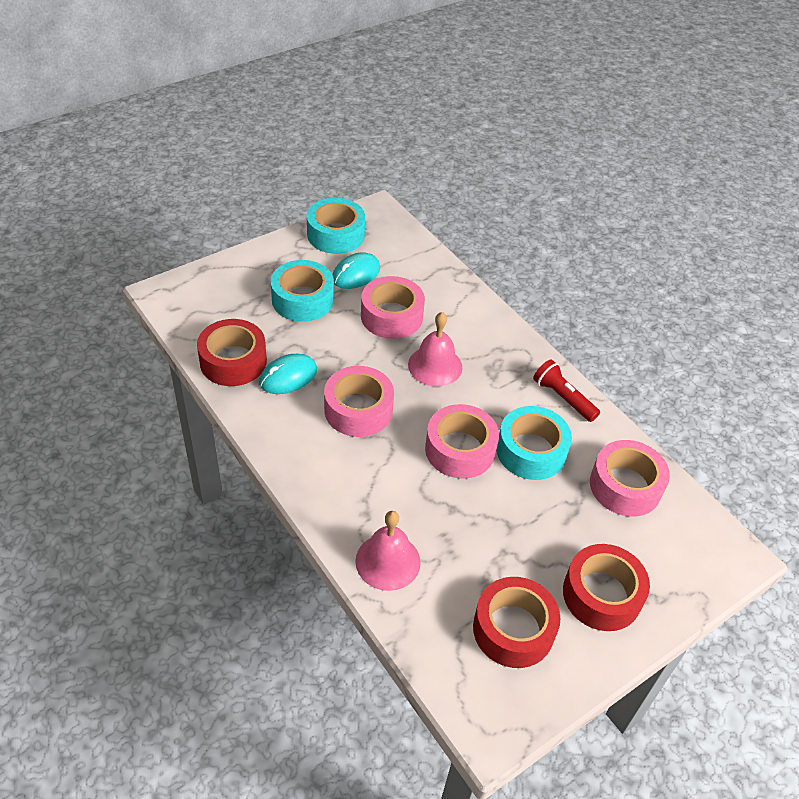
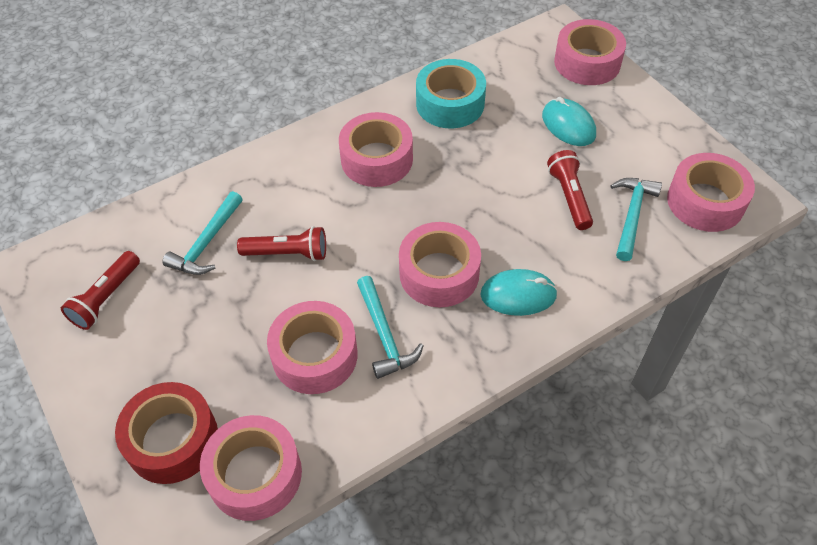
pink bell: [355,511,421,591] [408,312,462,386] = 2 -> none = 0
pink tape: [324,366,394,437] [361,276,425,339] [425,404,499,479] [590,440,670,517] = 4 -> [200,415,302,521] [267,301,357,394] [339,112,413,187] [399,222,481,307] [554,19,626,85] [667,153,755,232] = 6
red flashlight: [533,359,600,422] = 1 -> [61,251,140,330] [237,226,326,261] [547,150,593,230] = 3
red tape: [197,319,267,386] [473,577,560,668] [563,544,650,631] = 3 -> [115,382,218,484] = 1
turquoise hammer: none = 0 -> [162,191,243,275] [357,276,424,379] [610,178,662,261] = 3
turquoise tape: [271,260,334,322] [307,198,365,254] [497,406,572,480] = 3 -> [416,59,486,129] = 1

